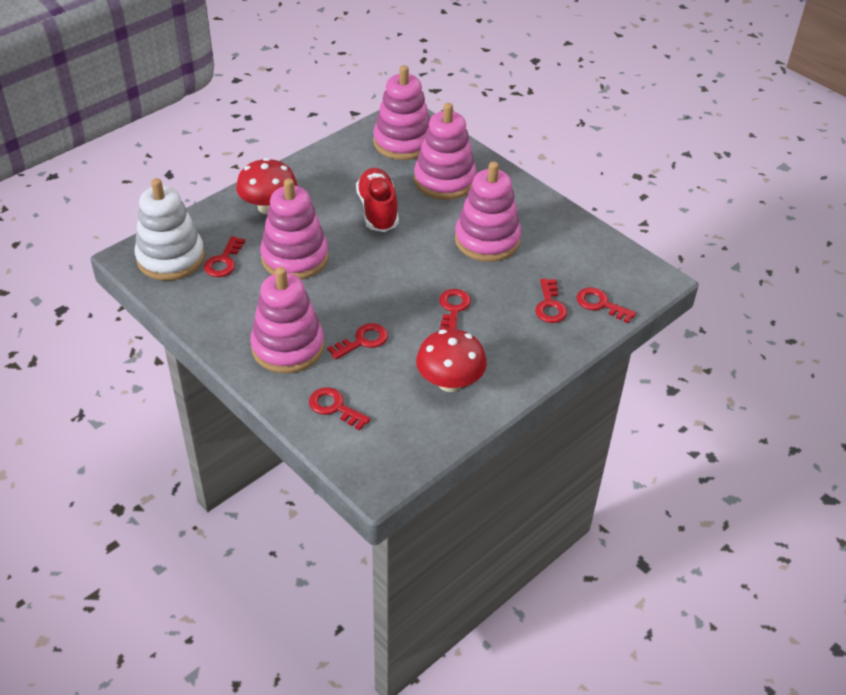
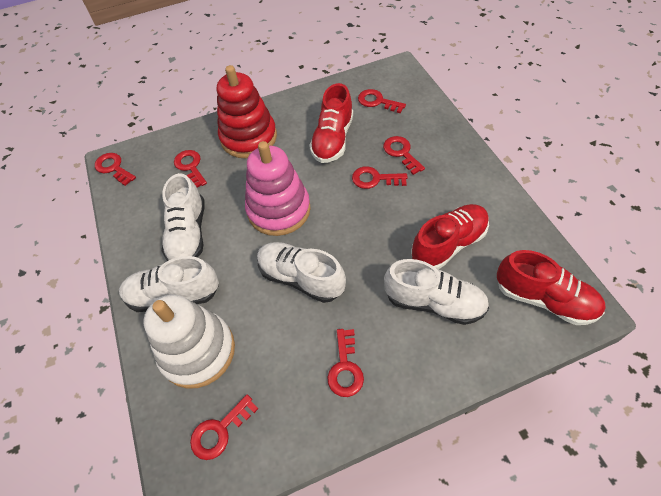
pink stacking toy: [250,267,324,373] [260,178,329,279] [373,65,430,160] [414,103,477,200] [455,162,521,262] = 5 -> [245,141,311,236] = 1
red key: [204,236,245,277] [309,387,371,430] [327,323,388,360] [439,289,471,330] [535,279,567,323] [577,287,636,323] = 6 -> [95,153,136,186] [174,150,207,188] [190,394,259,460] [327,329,364,397] [352,166,408,189] [358,89,406,114] [383,136,425,175] = 7
red mushroom: [236,158,297,214] [416,329,487,392] = 2 -> none = 0
red shoe: [356,168,399,232] = 1 -> [309,83,353,163] [411,204,489,269] [497,250,606,325] = 3
red stacking toy: none = 0 -> [217,65,277,158] = 1
white shoe: none = 0 -> [119,256,219,312] [162,173,205,261] [257,242,346,303] [384,259,489,325] = 4

